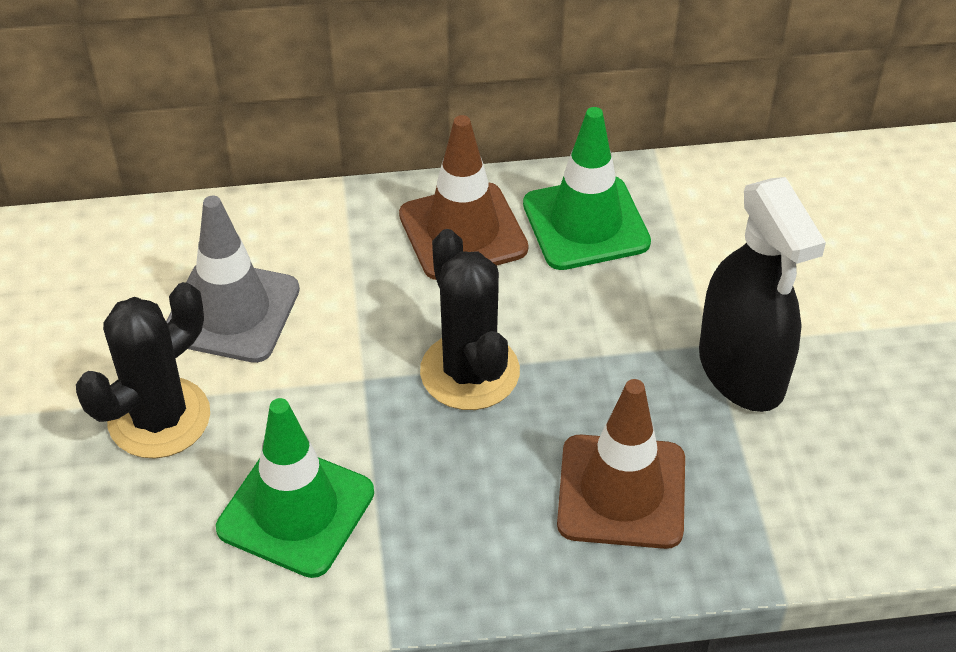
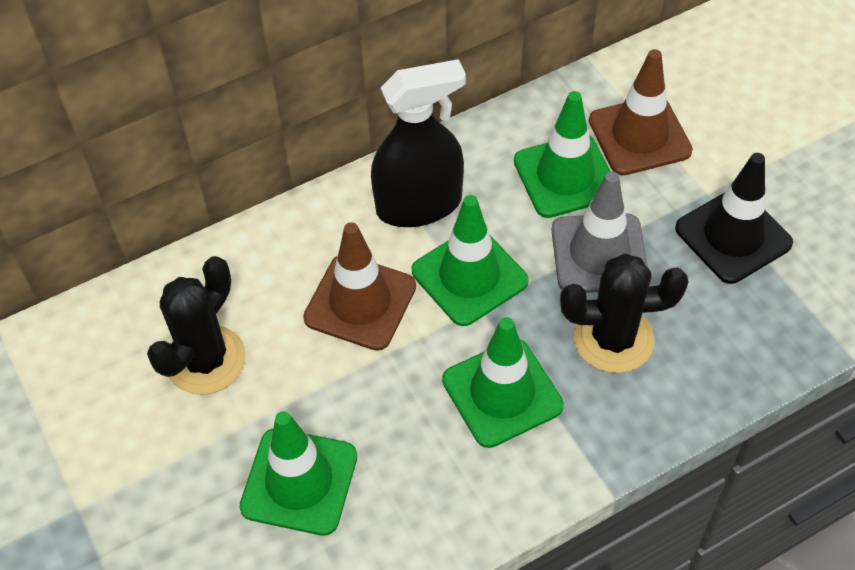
black traffic cone: none = 0 -> [675,153,793,284] = 1
green traffic cone: [216,398,374,578] [523,107,651,270] = 2 -> [239,411,357,536] [412,195,528,326] [442,317,564,448] [514,91,611,218] = 4

